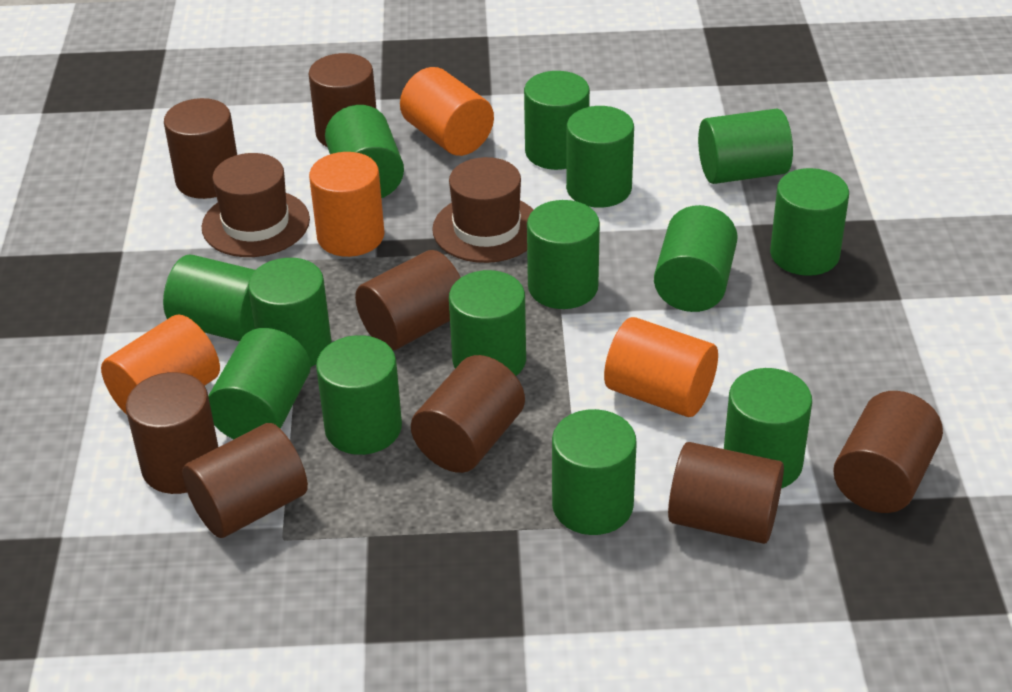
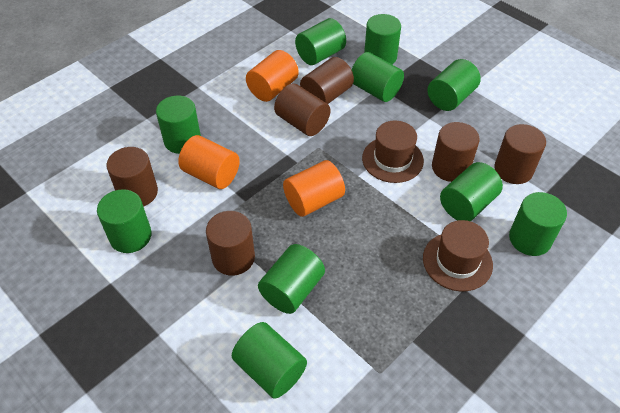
brown cylinder: [126,372,218,494] [164,98,237,199] [182,423,308,538] [309,53,376,147] [355,250,461,351] [411,355,525,473] [668,442,784,544] [833,391,943,513] = 8 -> [107,147,158,207] [206,211,255,276] [274,83,330,136] [300,57,354,104] [432,122,480,182] [494,124,546,184] = 6
green cylinder: [163,255,255,341] [208,328,311,439] [248,258,332,367] [316,335,402,455] [325,105,404,198] [449,270,526,376] [524,71,590,170] [527,200,600,309] [552,409,637,535] [566,106,634,208] [654,205,738,312] [698,109,793,184] [724,368,812,488] [770,168,849,276] = 14 -> [97,189,152,253] [156,96,201,154] [232,322,307,399] [258,244,325,314] [295,18,346,65] [352,52,404,102] [364,14,401,64] [427,59,481,111] [440,162,503,221] [509,192,567,256] = 10
orange cylinder: [101,315,220,415] [309,152,384,257] [400,67,494,156] [604,317,718,417] = 4 -> [178,135,240,189] [246,50,299,102] [283,160,345,217] = 3

